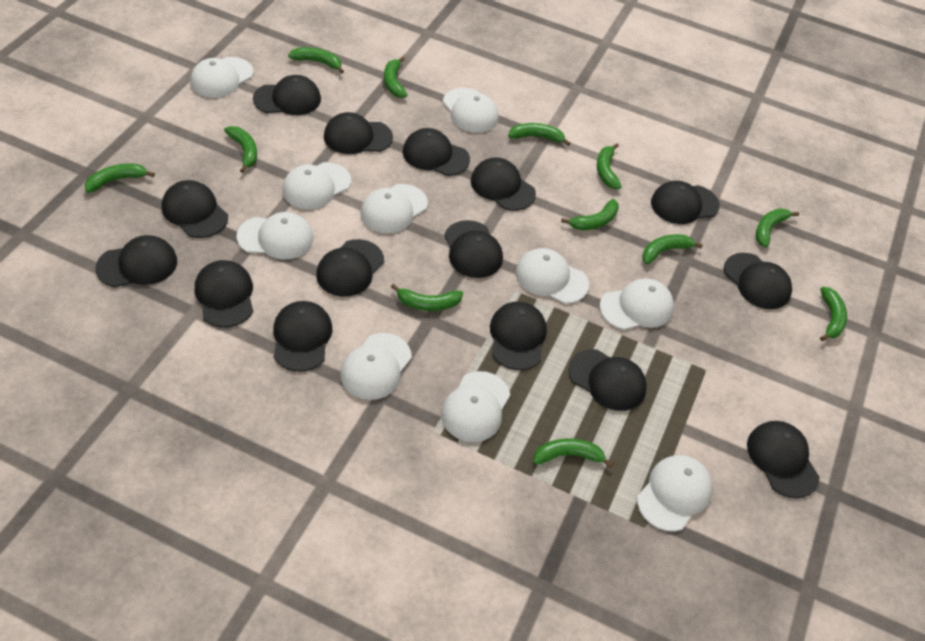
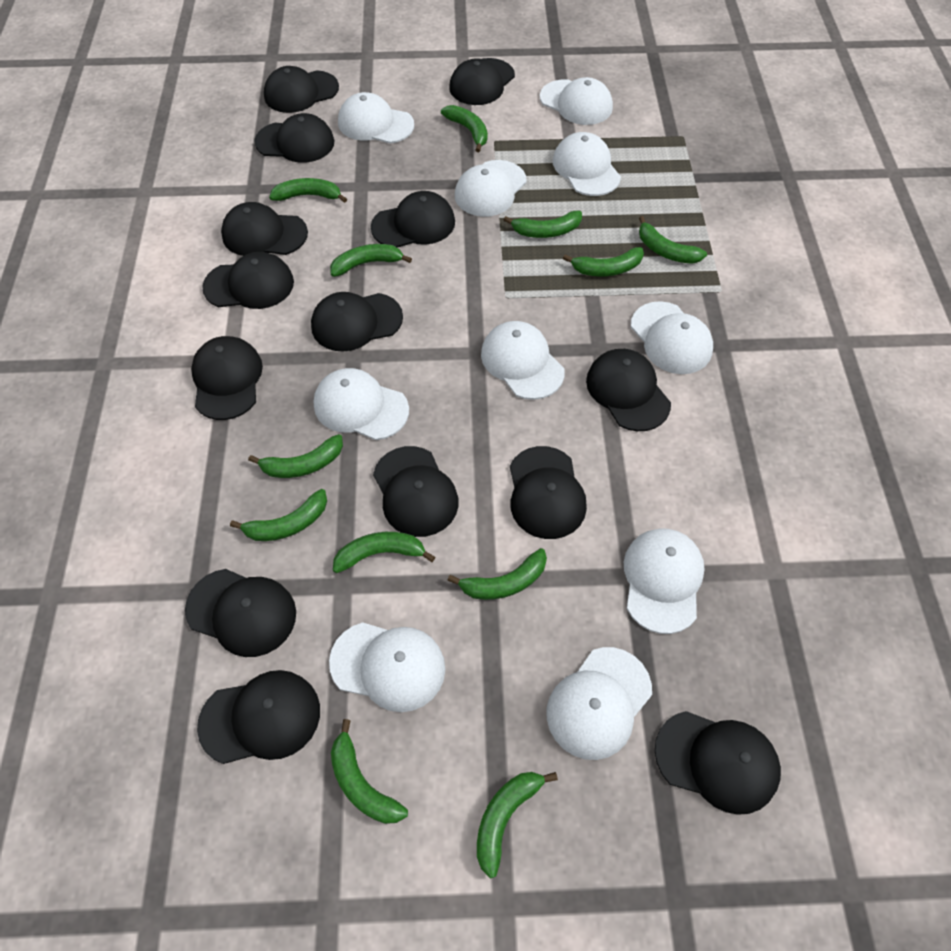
black cap: [96,235,177,287] [162,180,228,238] [195,260,253,328] [253,75,321,115] [273,301,333,372] [316,239,384,297] [324,112,393,154] [403,128,470,176] [444,220,503,278] [471,157,536,211] [490,302,547,370] [568,349,647,411] [651,181,720,224] [724,253,792,309] [747,421,820,498] = 15 -> [185,569,296,657] [191,336,263,420] [197,670,320,764] [202,252,294,309] [221,202,308,256] [255,113,334,163] [264,66,339,113] [311,292,403,352] [371,191,455,248] [373,446,459,537] [449,58,515,105] [510,446,587,539] [586,349,671,431] [655,711,781,815] = 14

